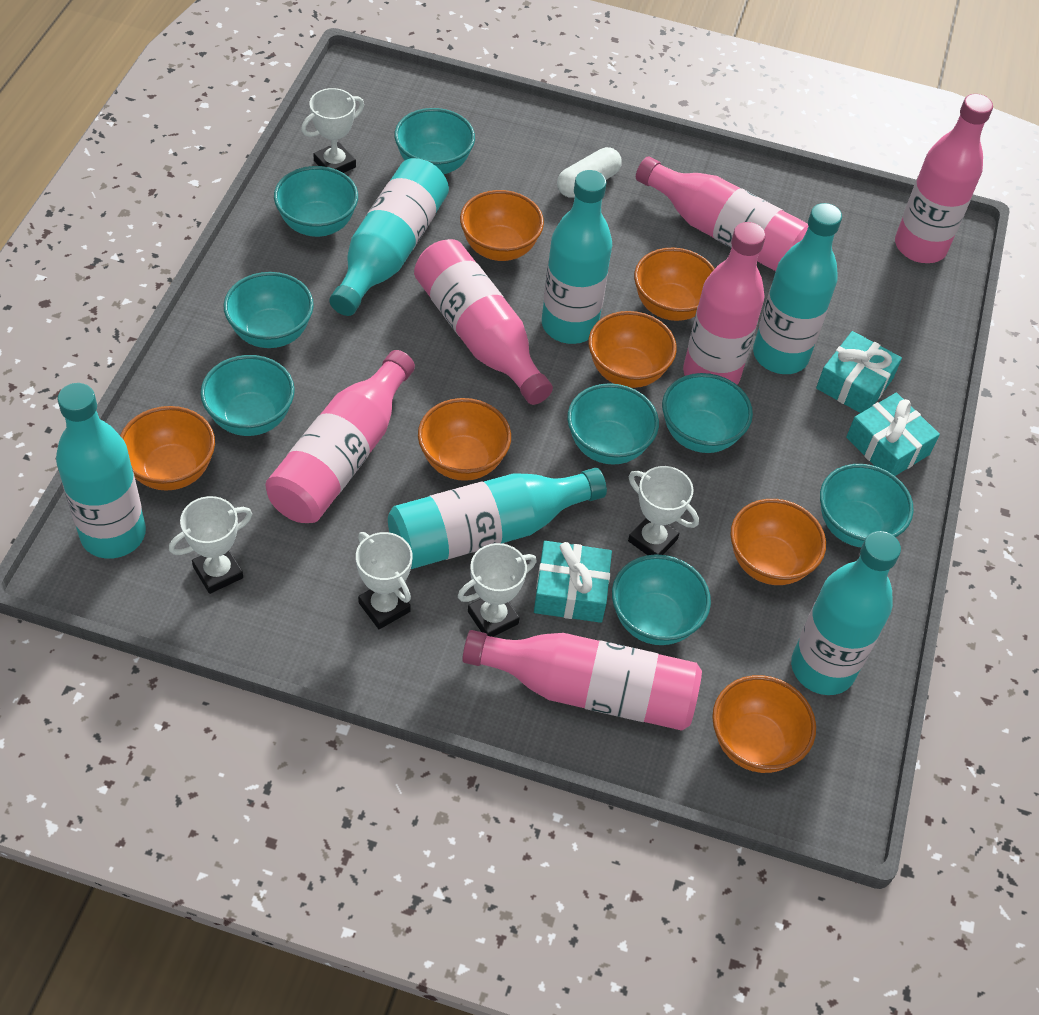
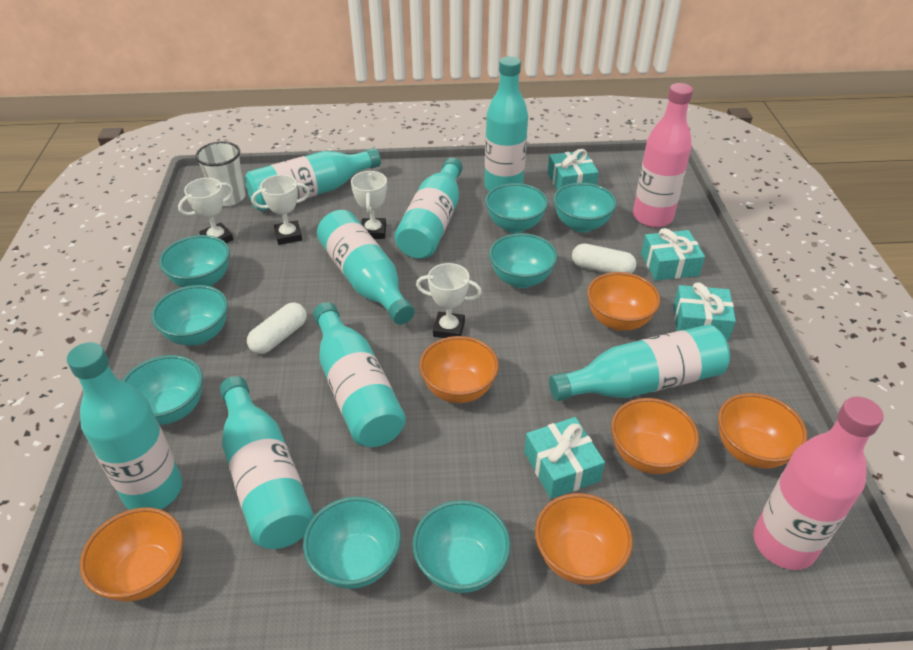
orange bowl: [120,406,215,491] [418,398,511,481] [460,190,544,261] [588,311,677,388] [634,248,715,321] [712,675,816,773] [730,499,826,585] = 7 -> [80,507,183,602] [419,336,499,403] [535,493,633,585] [587,272,661,331] [611,398,699,474] [718,393,808,469] = 6
pink bottle: [265,350,415,523] [414,239,553,405] [462,630,702,731] [636,156,808,271] [683,222,766,385] [895,94,993,263] = 6 -> [633,83,693,228] [753,397,884,570] = 2
turquoise bottle: [56,383,146,559] [329,158,449,316] [388,468,607,569] [542,170,612,344] [753,203,842,374] [791,531,901,695] = 6 -> [67,342,182,510] [220,376,314,549] [245,148,381,211] [313,302,406,447] [317,210,415,325] [394,158,463,259] [484,56,528,192] [549,325,730,401] = 8
turquoise gift: [534,541,612,623] [816,331,902,413] [846,393,940,476] = 3 -> [524,417,605,499] [548,149,599,190] [641,228,705,281] [673,282,736,341] = 4
white capsule: [557,147,622,198] = 1 -> [247,302,307,354] [572,243,636,274] = 2
white cup: none = 0 -> [195,141,246,206] = 1
white trophy: [169,496,252,594] [301,88,364,173] [356,532,413,629] [458,543,537,637] [628,466,699,555] = 5 -> [178,178,234,243] [251,175,310,245] [351,171,387,239] [416,263,482,338] = 4

